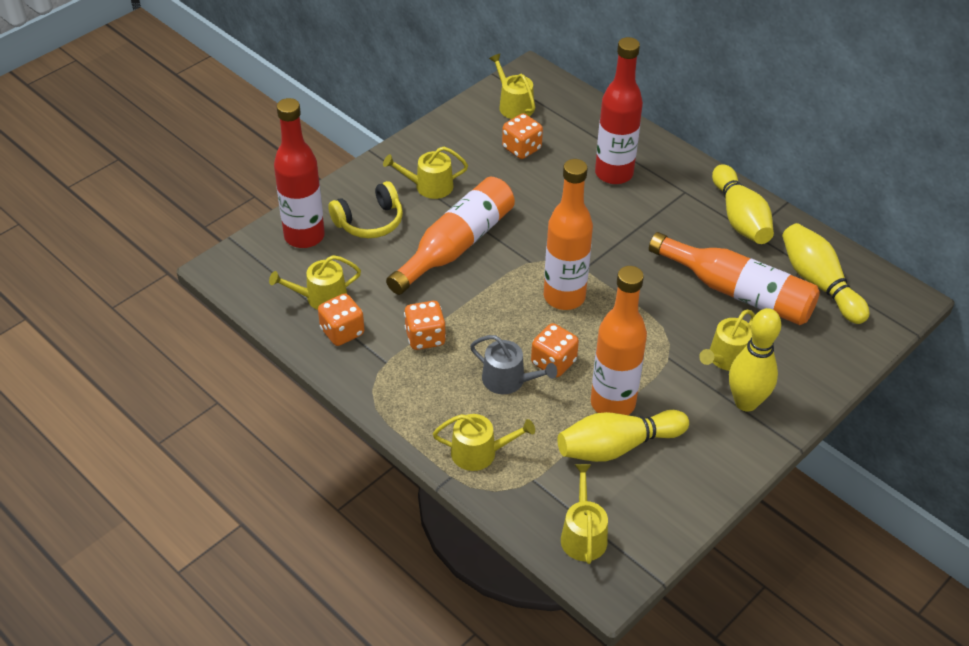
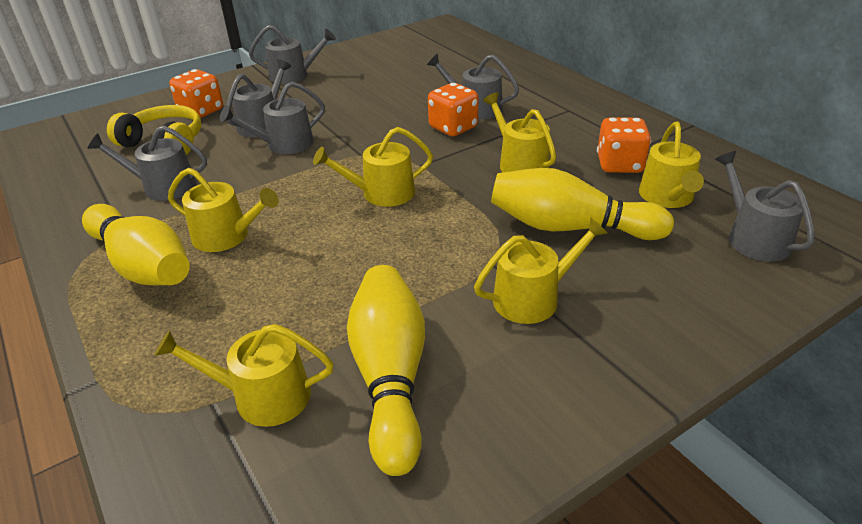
grey watering can: [470,335,557,394] = 1 -> [87,125,207,201] [220,82,325,154] [227,59,291,137] [249,25,336,84] [427,53,519,119] [715,151,815,262] = 6
orange bottle: [386,177,515,295] [544,159,593,310] [591,266,647,415] [649,232,820,325] = 4 -> none = 0
orange dice: [318,293,364,346] [404,301,446,350] [502,113,543,159] [531,323,579,377] = 4 -> [169,69,223,118] [428,83,478,136] [597,118,651,173] = 3
red bottle: [274,98,325,248] [595,37,643,184] = 2 -> none = 0
yellow bowling pin: [557,410,689,462] [712,164,774,244] [729,308,781,412] [782,223,870,324] = 4 -> [82,204,190,286] [347,265,425,476] [491,168,674,240] = 3

